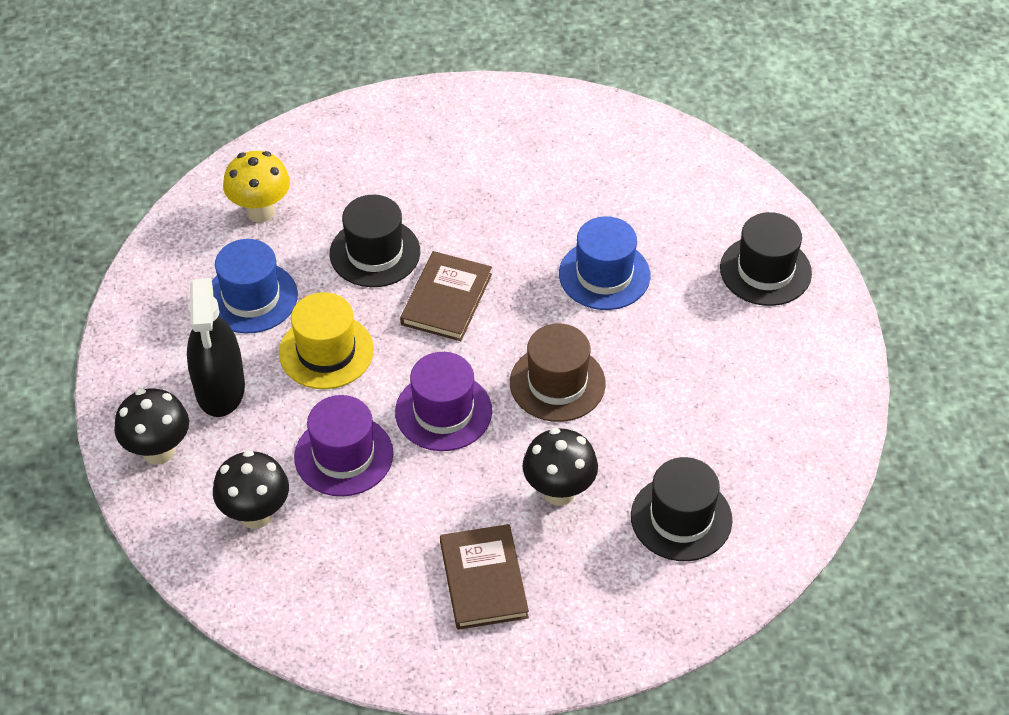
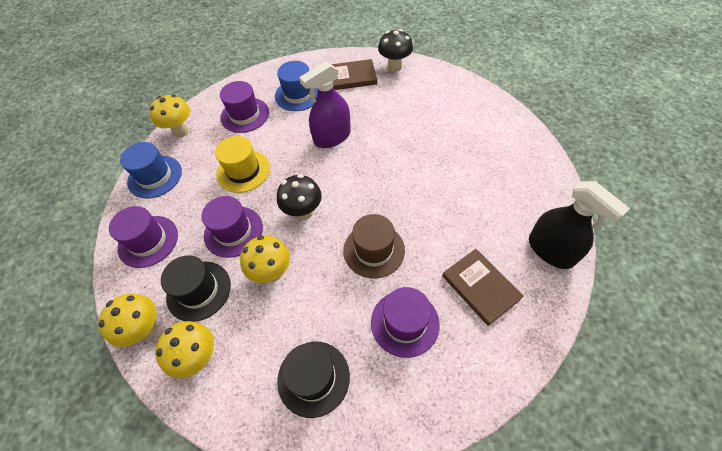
black hat: [330,195,420,287] [631,457,732,561] [720,212,812,306] = 3 -> [161,255,231,322] [277,342,350,418] = 2
black mushroom: [114,388,189,465] [213,450,289,529] [522,428,598,506] = 3 -> [277,174,322,220] [378,29,413,72] = 2
purple hat: [294,395,393,497] [395,352,492,451] = 2 -> [109,206,178,268] [201,196,263,258] [220,81,269,133] [371,287,440,358] = 4
purple spray bottle: none = 0 -> [299,62,351,148] = 1
yellow mushroom: [223,151,290,223] = 1 -> [98,293,157,347] [149,95,190,137] [155,321,214,378] [240,235,290,283] = 4

